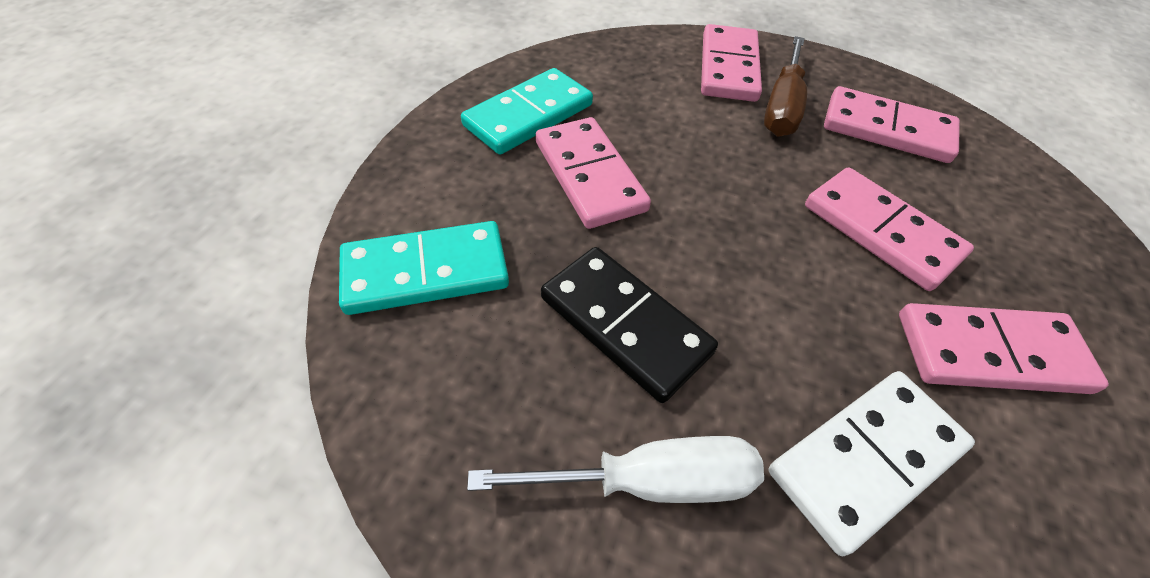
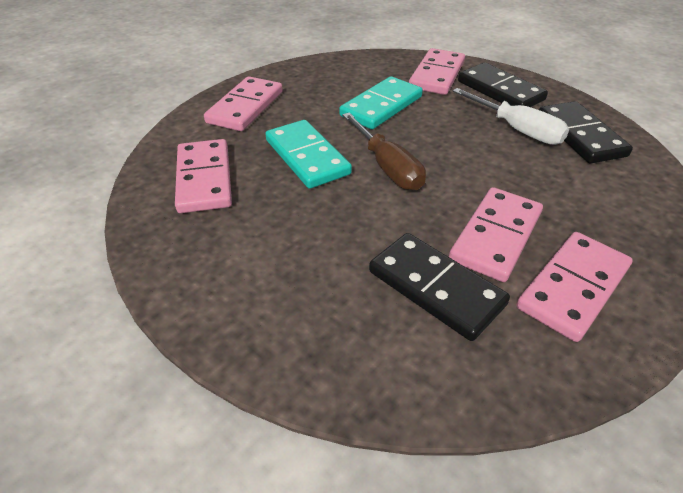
black domino: [541,247,718,403] = 1 -> [369,233,510,341] [458,62,548,107] [539,101,633,164] = 3
white domino: [768,371,975,556] = 1 -> none = 0

